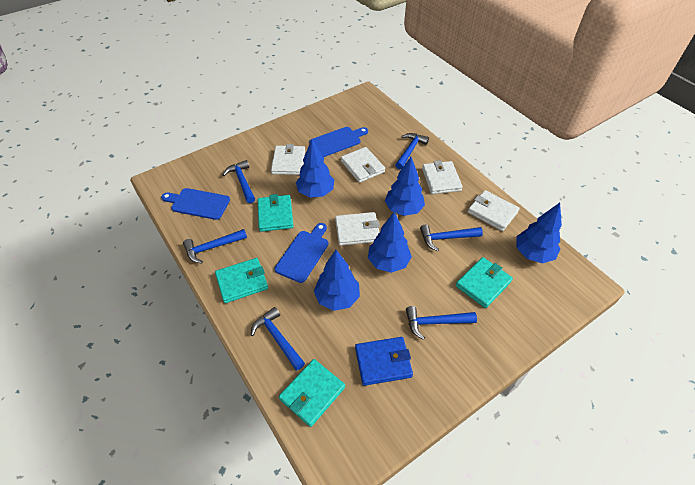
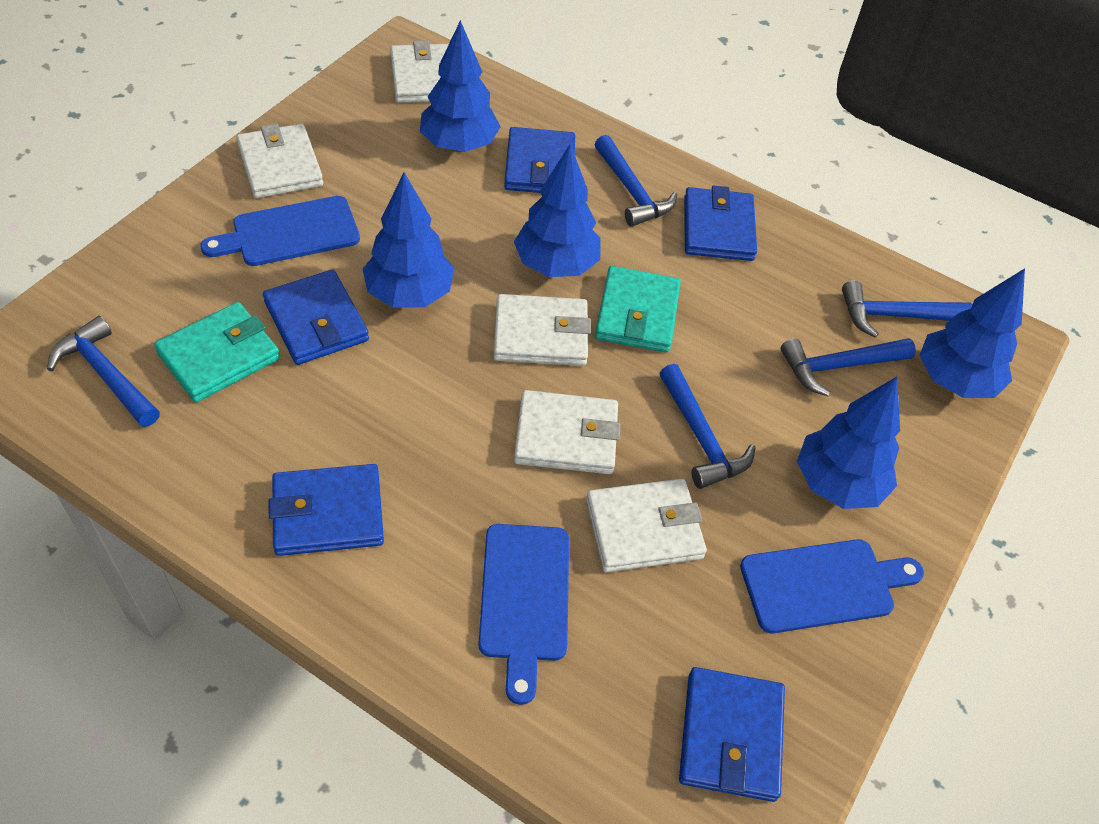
blue hammer: [183,229,247,263] [223,160,255,203] [251,307,305,370] [395,133,429,169] [406,306,477,340] [420,225,483,251] = 6 -> [47,316,160,427] [595,135,677,227] [659,364,756,489] [780,338,916,396] [842,280,973,338] = 5
blue wallet: [355,337,413,386] = 1 -> [263,270,369,365] [269,464,384,556] [504,127,575,193] [679,667,785,802] [684,185,757,261] = 5
turquoise wallet: [215,258,268,303] [258,194,294,232] [279,359,345,427] [456,257,513,308] = 4 -> [154,302,280,402] [595,266,681,352] = 2

